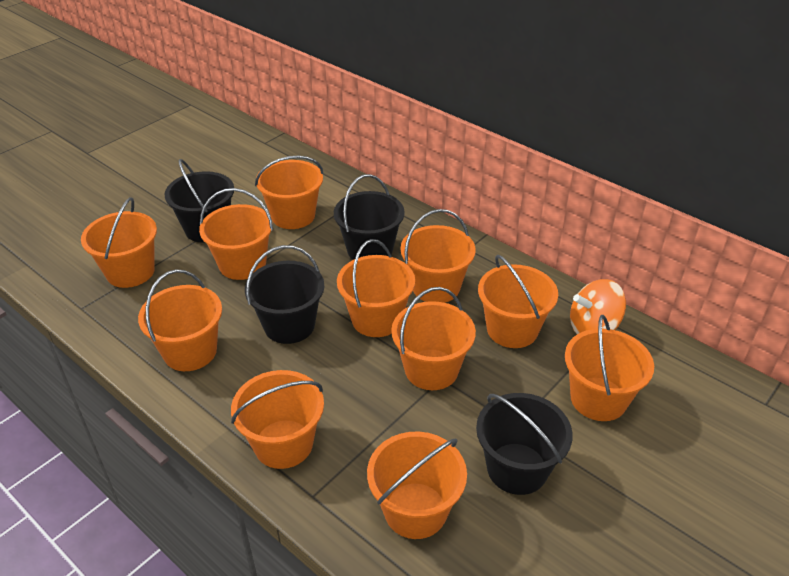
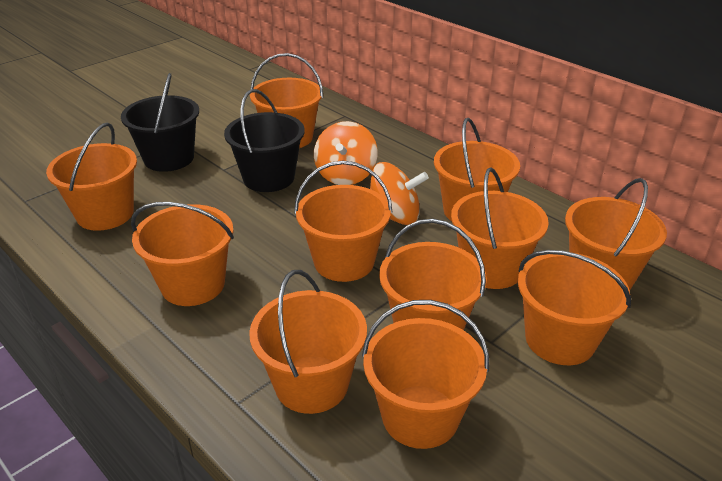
black bucket: [165,159,234,243] [245,245,324,344] [334,174,405,260] [476,393,573,495] = 4 -> [121,73,199,172] [224,89,305,192] = 2
orange spinning top: [570,279,626,334] = 1 -> [314,121,378,185] [370,162,429,225] = 2

